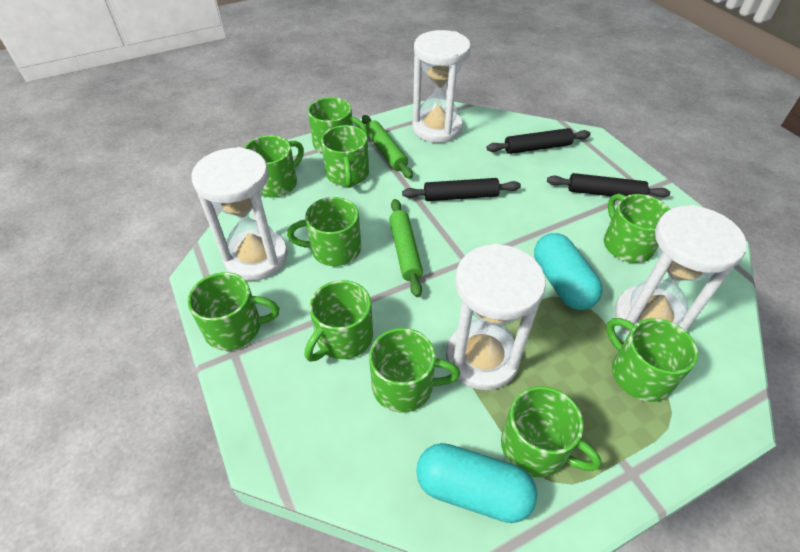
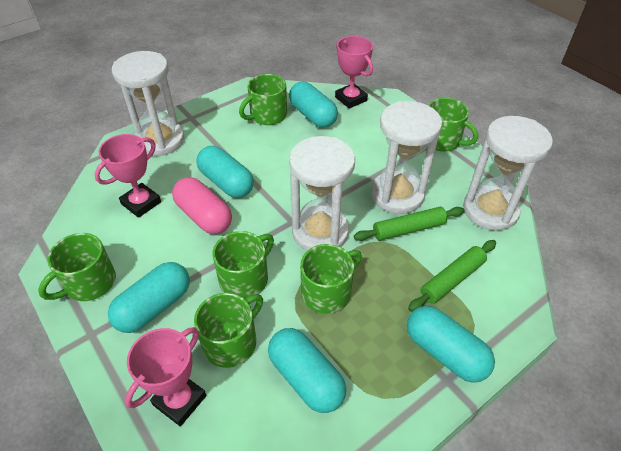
black rolling pin: [402,178,521,201] [487,128,590,154] [547,173,670,198] = 3 -> none = 0
green mug: [187,272,279,350] [244,135,304,198] [287,197,361,266] [305,280,373,362] [308,97,368,153] [321,125,369,188] [369,328,460,413] [501,386,602,477] [604,194,670,263] [606,318,698,402] = 10 -> [38,233,116,301] [194,293,263,368] [212,231,274,299] [239,74,287,125] [300,244,362,314] [428,98,478,151] = 6
pink capsule: none = 0 -> [172,177,232,234] = 1
pink trophy: none = 0 -> [95,134,161,218] [125,327,206,426] [335,36,373,109] = 3
turquoise capsule: [416,443,538,523] [534,233,603,310] = 2 -> [108,262,190,333] [196,146,254,198] [268,328,346,413] [289,82,338,128] [407,306,495,383] = 5

